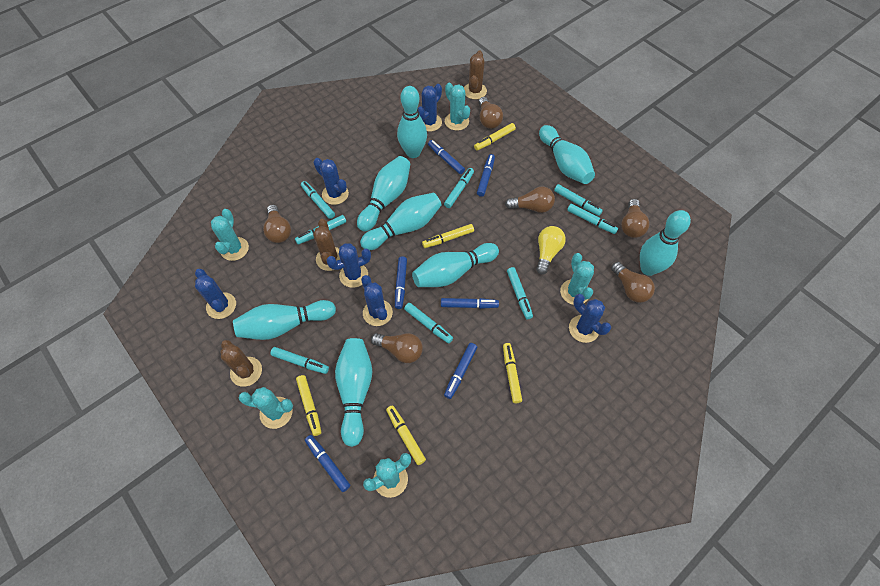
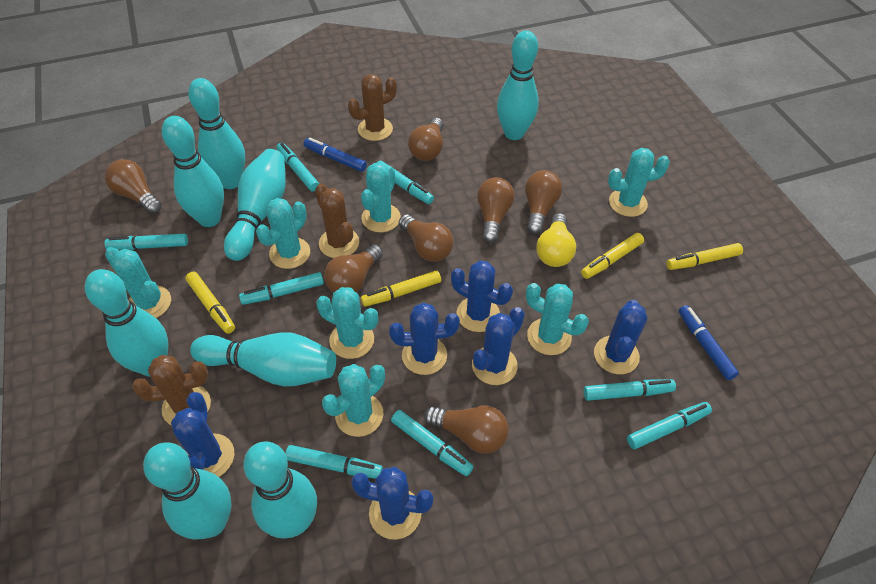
blue marker: [305,435,350,492] [395,256,407,309] [428,140,465,174] [441,298,499,309] [444,343,477,399] [477,154,495,197] = 6 -> [303,137,367,172] [679,305,739,380] = 2
brown light bulb: [263,205,291,243] [371,333,423,363] [479,97,503,129] [505,186,555,213] [611,262,655,303] [621,199,649,238] = 6 -> [105,159,162,214] [324,244,383,293] [399,214,454,262] [408,118,444,161] [424,406,509,454] [477,177,515,243] [525,170,562,235] = 7
turquoise cactus: [211,209,249,261] [239,387,293,429] [363,453,411,498] [445,83,470,131] [560,253,594,305] = 5 -> [105,247,171,318] [256,198,310,269] [316,287,378,359] [322,364,385,437] [361,163,401,232] [526,283,589,355] [608,148,670,217] = 7
yellow marker: [296,375,321,436] [386,405,426,465] [422,224,474,248] [474,123,516,151] [503,343,522,403] = 5 -> [185,272,235,334] [361,270,441,307] [581,233,644,279] [666,243,743,270] = 4

